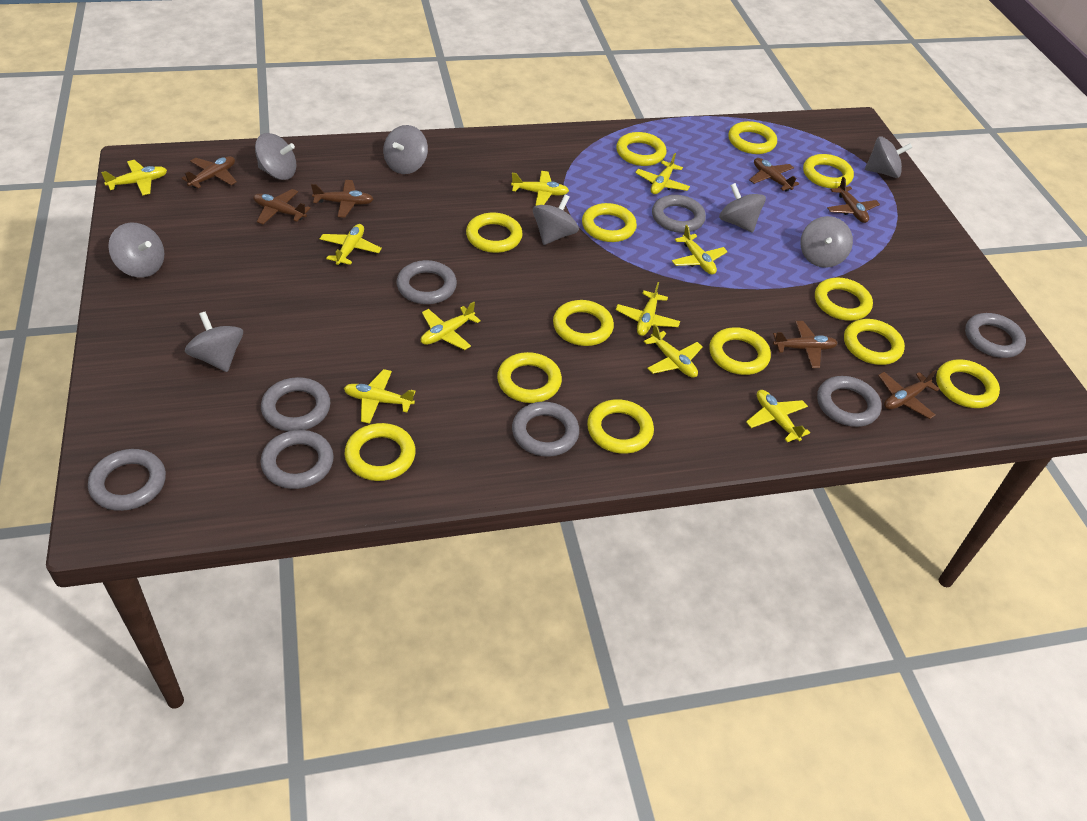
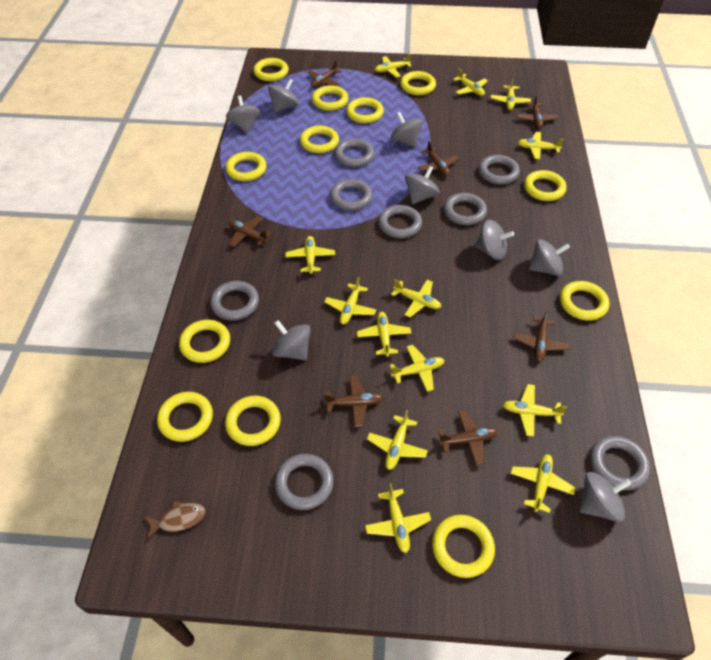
brown fish: none = 0 -> [145,501,206,540] = 1
yellow plane: [101,160,167,196] [320,224,382,265] [344,369,416,424] [421,302,481,350] [511,171,569,206] [616,282,680,336] [635,153,690,194] [644,324,703,378] [672,225,728,275] [746,390,810,442] = 10 -> [286,236,335,274] [324,277,376,325] [357,312,411,357] [365,483,431,553] [367,410,428,470] [375,54,412,78] [389,345,444,392] [391,279,441,318] [453,68,488,96] [491,78,531,110] [503,384,567,437] [510,454,575,513] [518,132,564,159] = 13
yellow ring: [344,423,416,481] [466,213,523,253] [497,352,562,403] [553,300,614,346] [582,203,637,242] [587,399,654,454] [616,132,666,166] [709,327,771,375] [728,121,777,154] [803,154,854,189] [815,278,873,321] [844,319,905,365] [936,359,1000,408] = 13 -> [157,392,213,442] [179,320,230,363] [225,396,281,446] [226,152,267,181] [253,58,289,81] [300,125,339,153] [312,85,348,111] [346,97,384,123] [400,71,436,95] [432,515,495,578] [524,170,567,201] [560,281,610,321] = 12

